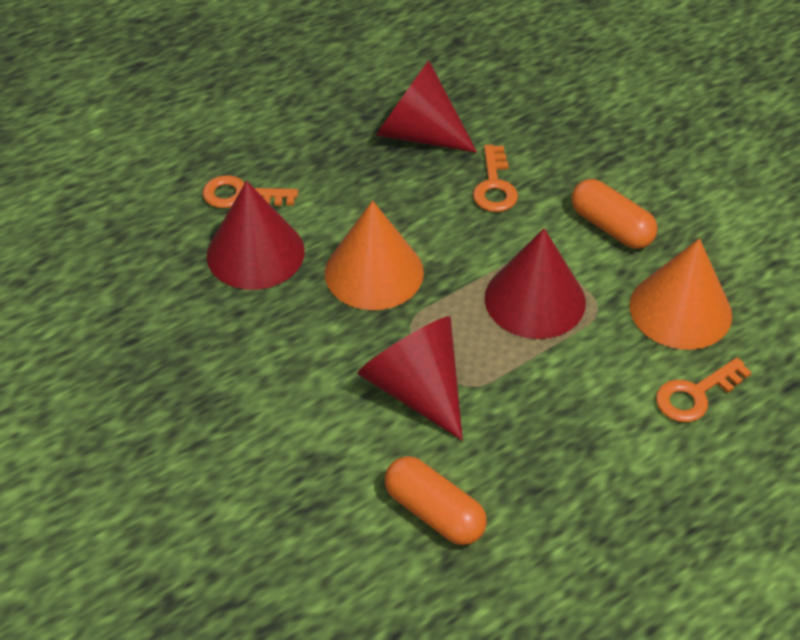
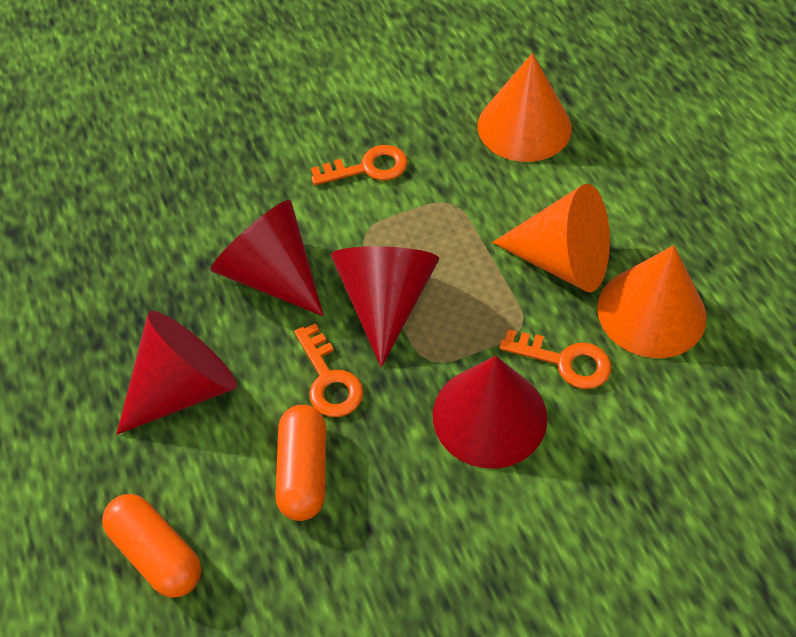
orange cone: [325,200,424,310] [630,238,732,350] = 2 -> [478,53,572,162] [492,184,610,292] [597,245,707,358] = 3

